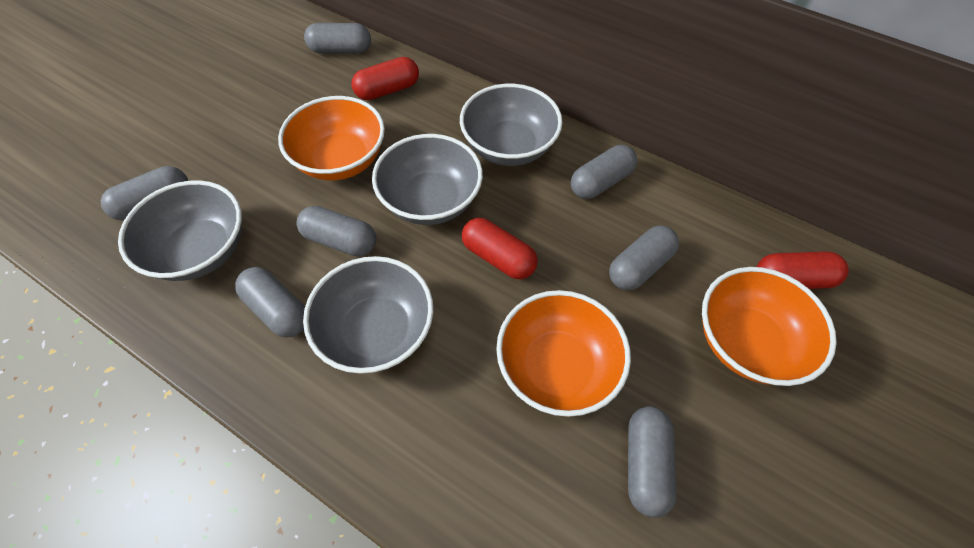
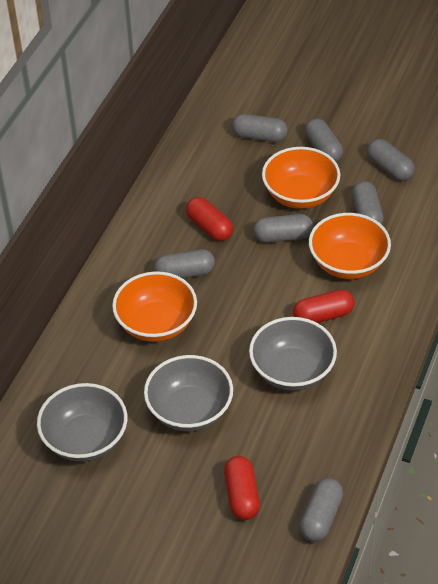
grey bowl: [118,180,242,281] [303,256,433,374] [372,134,483,225] [460,84,562,166] = 4 -> [37,383,127,462] [144,355,233,431] [249,317,337,391] = 3

